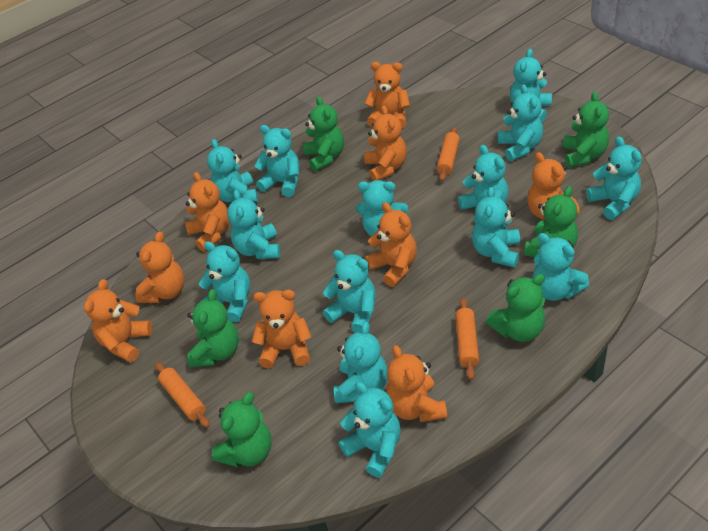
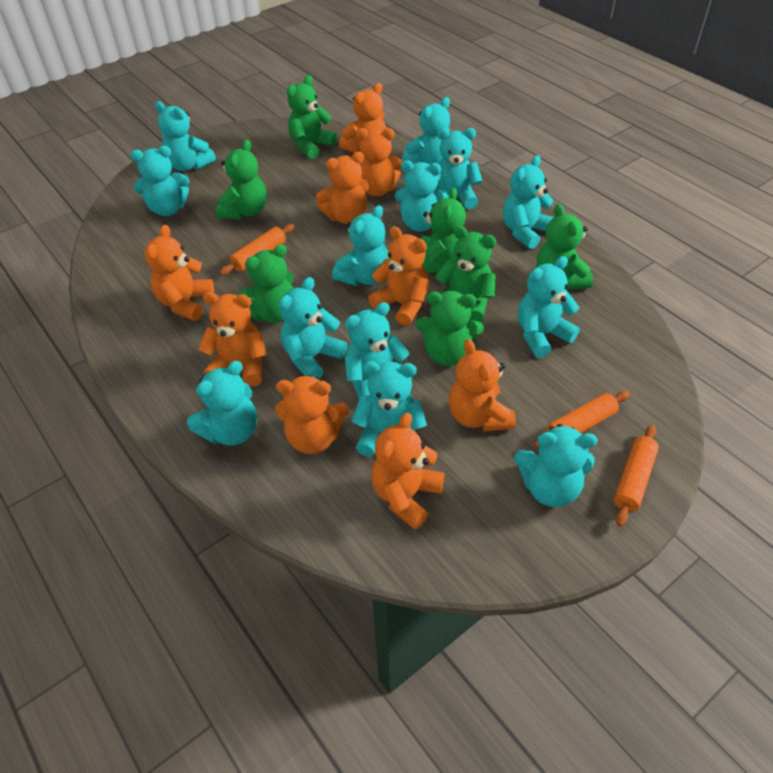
green teddy bear: [187,289,239,367] [212,392,272,467] [303,96,344,171] [486,274,545,342] [525,186,578,257] [563,92,609,167] = 6 -> [216,140,266,219] [236,244,294,323] [287,75,337,159] [416,291,484,366] [420,187,466,273] [435,226,496,322] [537,204,593,289] = 7
turquoise teddy bear: [198,241,250,322] [207,139,258,202] [227,190,280,259] [254,125,299,197] [323,250,376,333] [334,322,388,403] [339,382,401,478] [356,180,408,236] [458,145,509,223] [472,187,520,268] [498,85,543,161] [510,49,552,122] [533,233,589,301] [586,136,642,220] = 14 -> [130,146,190,216] [155,101,216,171] [187,361,257,446] [279,277,347,379] [332,205,389,286] [344,302,412,399] [351,361,427,457] [395,160,449,231] [402,97,450,165] [433,128,483,210] [503,155,554,249] [514,424,598,507] [518,256,580,358] = 13

